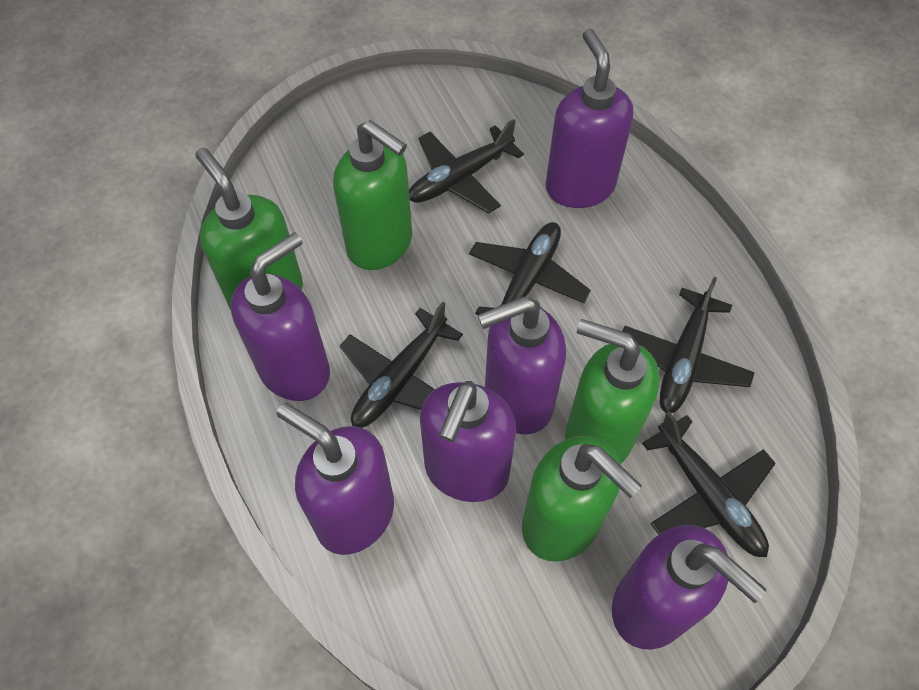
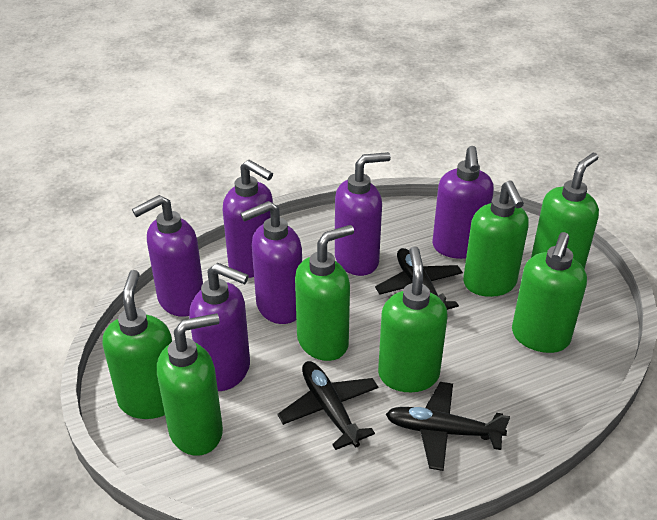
black plane: [340,302,463,428] [409,119,524,213] [469,222,591,315] [623,277,755,413] [642,411,776,557] = 5 -> [278,361,378,450] [375,248,463,310] [386,382,510,471] = 3
green soap dispenser: [195,148,303,310] [333,120,412,270] [522,436,642,562] [565,319,660,463] = 4 -> [103,270,172,419] [157,313,223,456] [295,225,354,361] [378,246,447,392] [463,180,529,297] [512,232,587,353] [531,153,599,269] = 7

